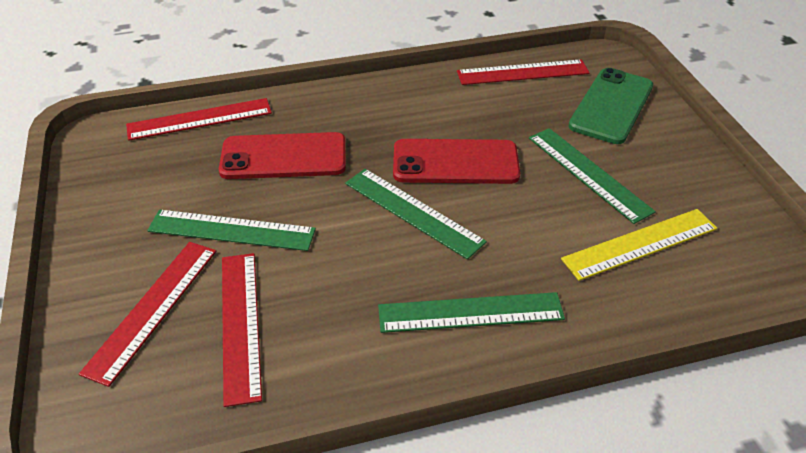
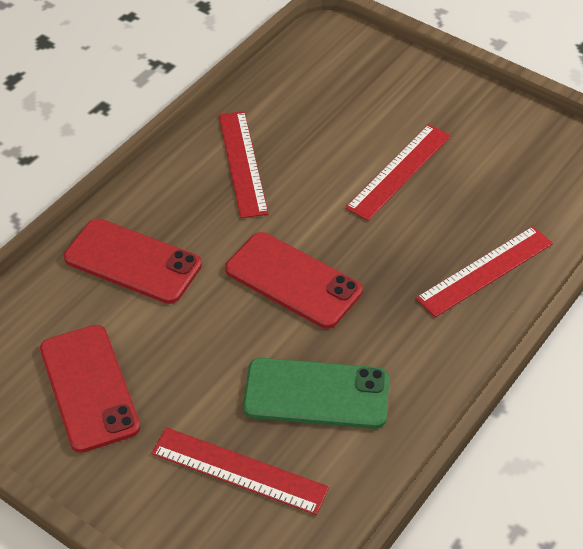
green ruler: [147,209,316,251] [345,169,487,259] [378,292,565,333] [529,128,656,224] = 4 -> none = 0
red phone: [219,132,346,179] [393,139,520,184] = 2 -> [40,325,140,453] [64,218,202,304] [225,232,362,329] = 3
yellow ruler: [561,209,718,281] = 1 -> none = 0

